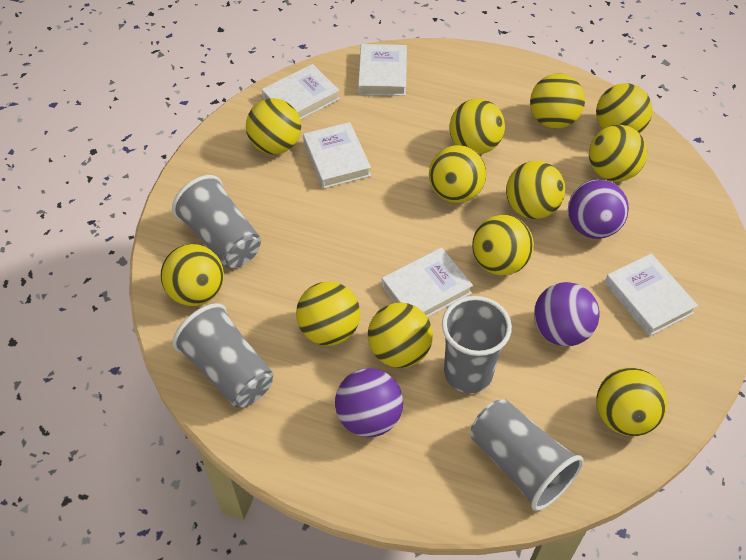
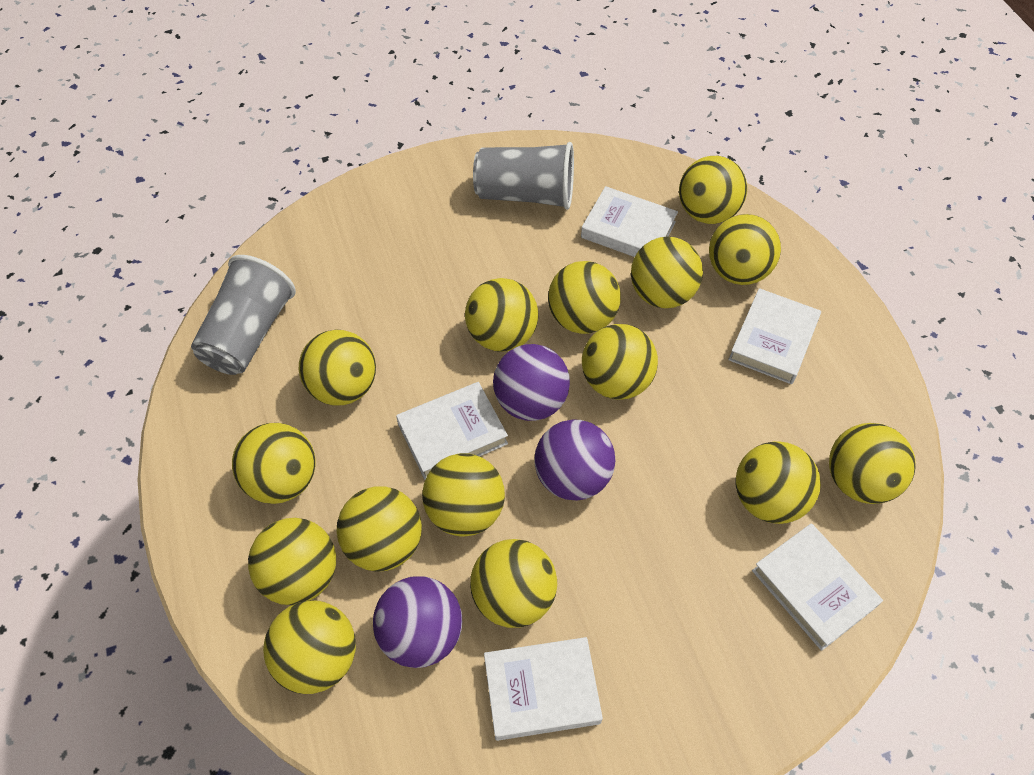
grey cup: [172,175,261,268] [172,303,273,407] [442,296,512,393] [471,399,584,511] = 4 -> [191,255,296,375] [473,142,574,210] = 2
yellow ball: [160,244,224,306] [246,98,301,154] [296,281,360,346] [368,303,433,368] [429,145,486,203] [449,99,505,154] [472,215,534,276] [506,161,565,219] [530,74,585,129] [589,125,647,182] [596,83,652,133] [596,367,667,436] = 12 -> [232,423,315,504] [248,518,336,605] [263,600,356,694] [299,330,376,405] [337,486,422,572] [422,453,505,537] [465,278,538,352] [470,539,557,628] [548,261,621,334] [582,324,658,400] [631,237,703,308] [679,156,747,224] [709,214,781,285] [736,441,821,524] [829,423,916,504] = 15

